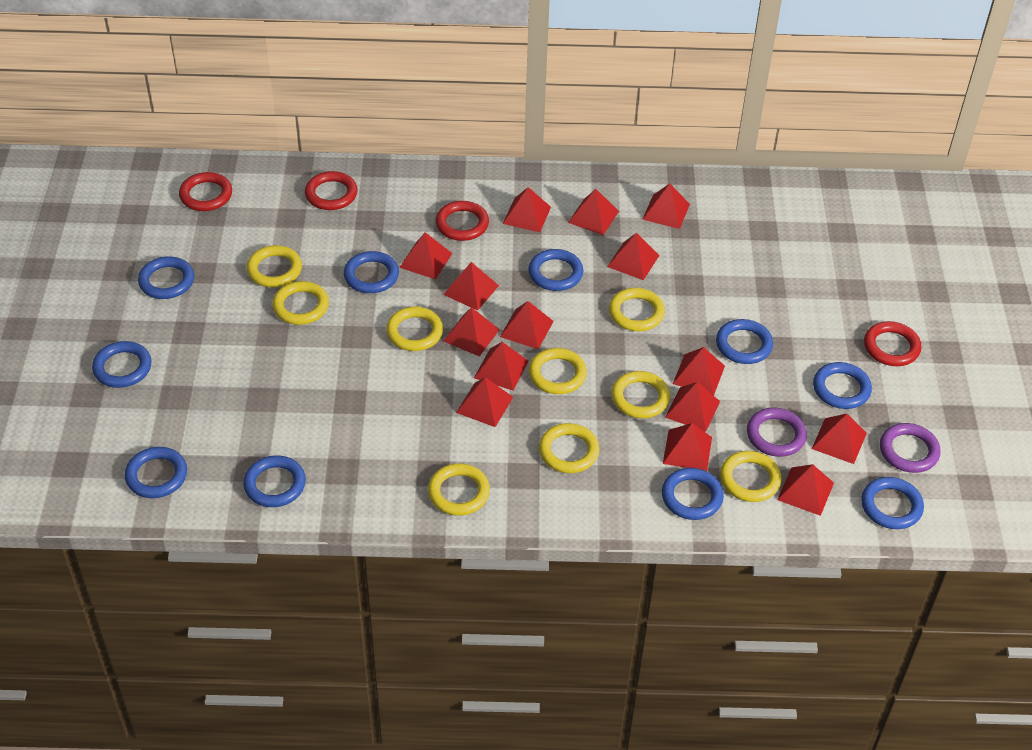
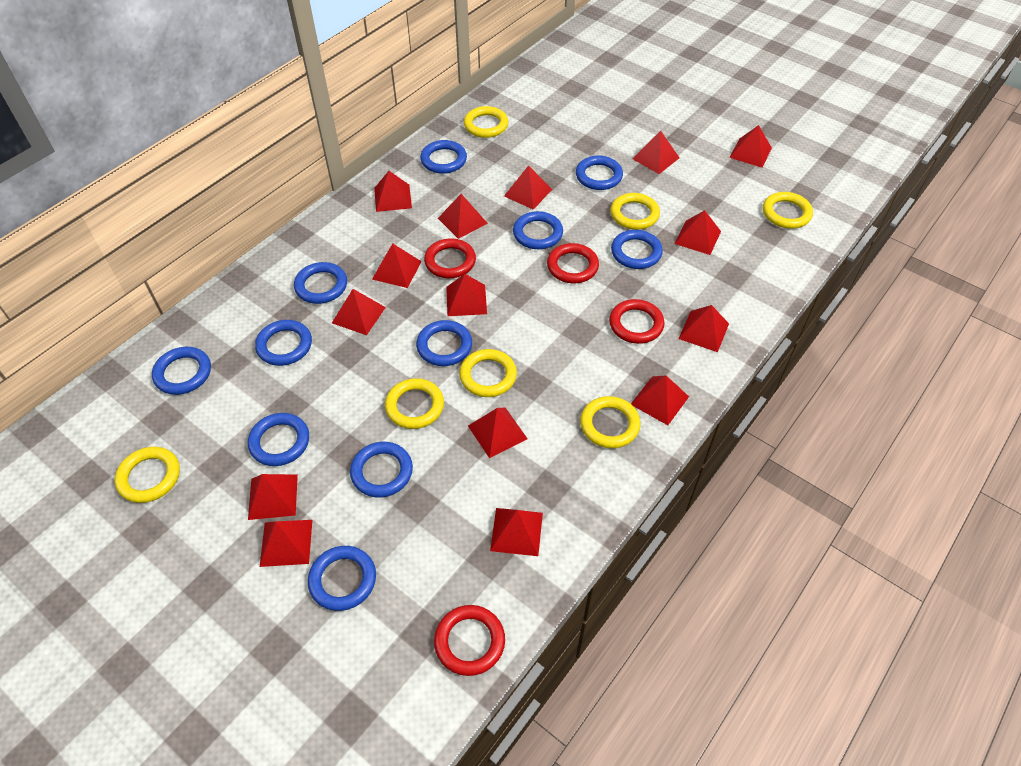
blue ring: [92,341,152,388] [124,447,187,498] [138,256,194,299] [243,455,306,507] [344,251,399,293] [528,249,583,291] [662,468,724,520] [716,319,773,364] [813,362,872,409] [861,477,924,529] = 10 -> [152,347,211,395] [248,413,309,466] [255,320,312,366] [294,262,347,304] [308,546,376,611] [350,442,413,498] [416,320,472,366] [420,140,467,174] [513,211,563,249] [576,155,623,190] [611,230,663,269] = 11
purple ring: [747,408,807,457] [880,423,941,473] = 2 -> none = 0
yellow ring: [246,245,302,287] [272,281,329,325] [386,306,443,351] [428,463,490,516] [529,348,587,394] [539,423,599,473] [609,288,665,331] [611,371,670,418] [720,451,781,502] = 9 -> [115,447,180,503] [385,378,444,429] [459,349,517,397] [464,106,509,138] [580,396,641,448] [610,193,660,230] [763,192,813,229] = 7

